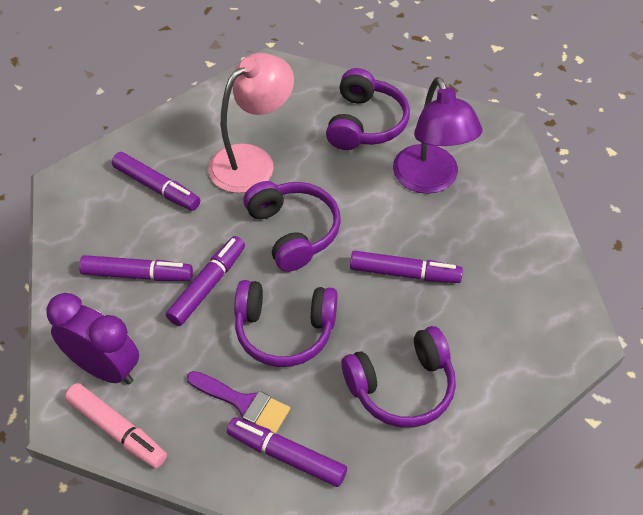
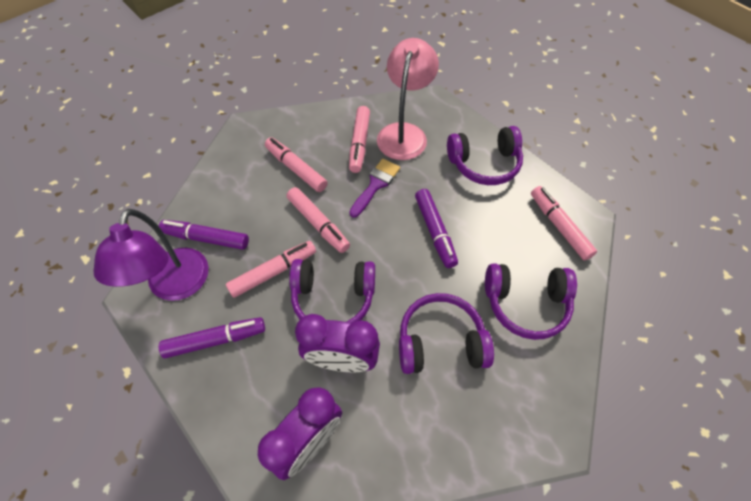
pink marker: [65,383,167,468] = 1 -> [226,241,316,298] [265,137,328,192] [287,187,350,253] [349,106,370,173] [531,186,597,261] = 5
purple clock: [46,293,139,385] = 1 -> [258,387,342,480] [295,314,380,372] = 2
purple marker: [79,255,193,281] [112,152,200,211] [166,236,245,326] [227,417,347,487] [350,251,463,283] = 5 -> [159,220,249,250] [159,317,265,358] [415,189,458,268] = 3

